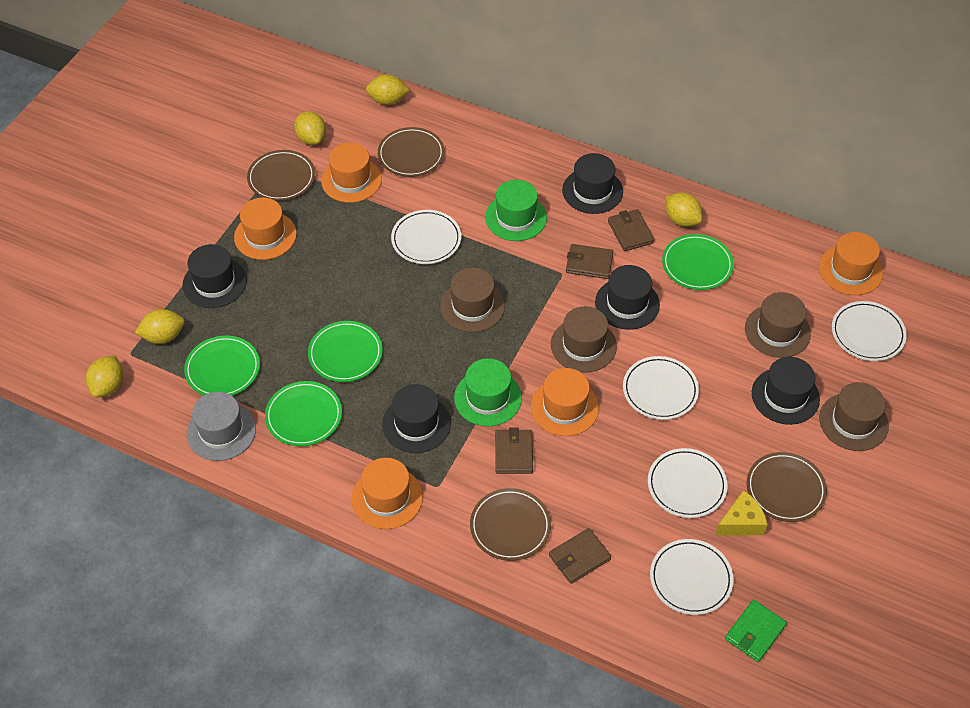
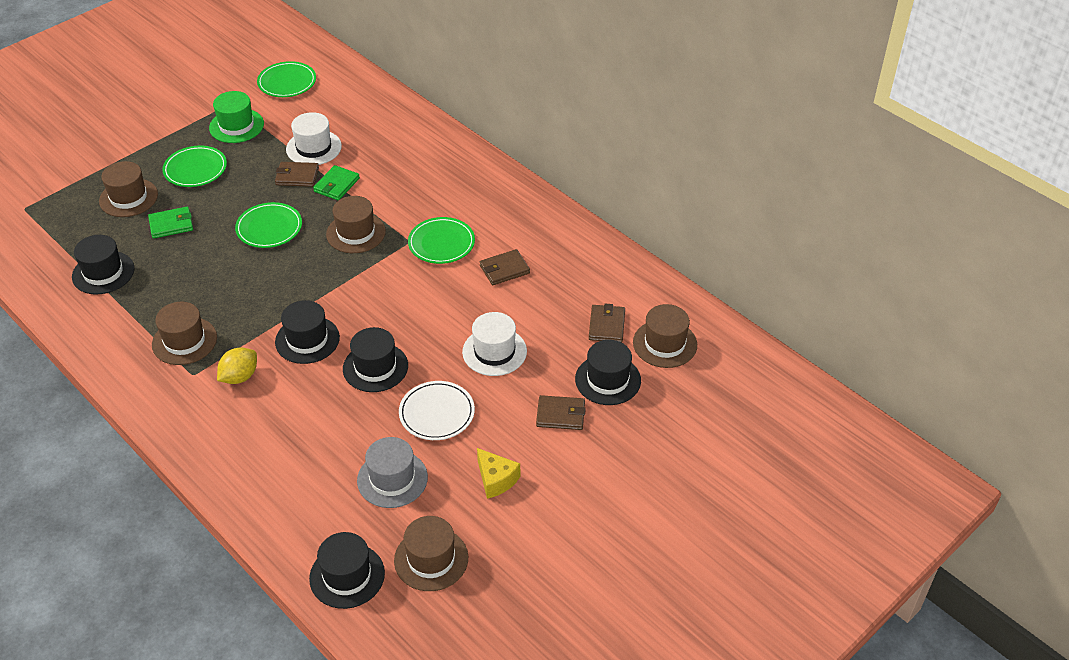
brown hat: [440,268,505,332] [551,306,617,372] [745,292,811,358] [819,382,889,451] = 4 -> [99,161,158,217] [152,302,217,365] [326,196,386,253] [394,516,468,591] [633,304,697,368] = 5
brown plate: [247,150,315,201] [378,127,445,177] [470,488,551,561] [746,452,827,522] = 4 -> none = 0
green hat: [454,358,522,426] [485,180,547,241] = 2 -> [209,91,264,143] = 1
green wallet: [725,600,787,662] = 1 -> [148,206,193,238] [313,165,360,201] = 2
orange hat: [234,198,297,260] [321,142,382,203] [352,458,423,529] [531,368,599,436] [819,232,883,295] = 5 -> none = 0
white hat: none = 0 -> [286,112,342,165] [462,312,527,376] = 2
white plate: [391,210,461,264] [623,356,699,420] [648,448,728,518] [650,539,734,615] [832,301,907,361] = 5 -> [399,381,475,440] = 1
yellow lemon: [86,355,123,397] [135,309,185,344] [294,111,326,145] [366,74,409,105] [665,192,702,227] = 5 -> [217,347,257,384] = 1

